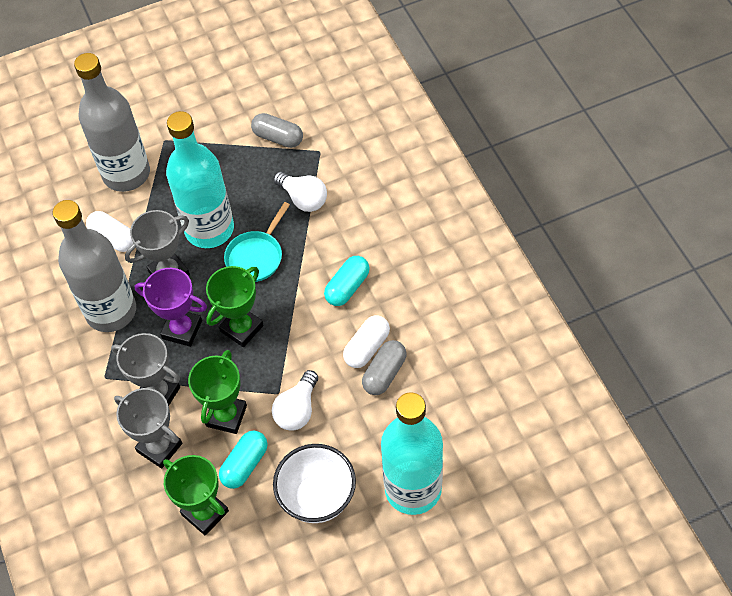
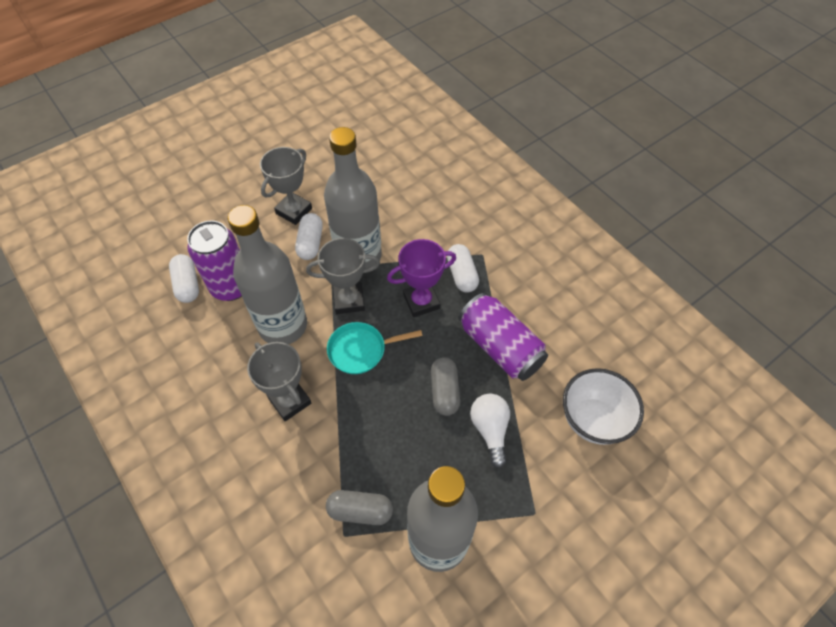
green trophy: [163,455,229,536] [188,350,247,434] [206,266,264,347] = 3 -> none = 0
grey bottle: [53,200,136,332] [74,53,150,192] = 2 -> [228,205,307,344] [324,127,382,269] [407,466,478,572] = 3
purple can: none = 0 -> [187,221,242,301] [459,293,548,381] = 2
turquoise bottle: [166,111,234,248] [381,392,443,515] = 2 -> none = 0
turquoise capsule: [219,431,268,489] [324,256,370,306] = 2 -> none = 0
white capsule: [86,211,133,252] [343,315,390,368] = 2 -> [169,254,199,303] [295,213,323,260] [447,244,479,293] = 3
white light bulb: [272,370,318,431] [273,172,327,212] = 2 -> [470,394,510,468] = 1

